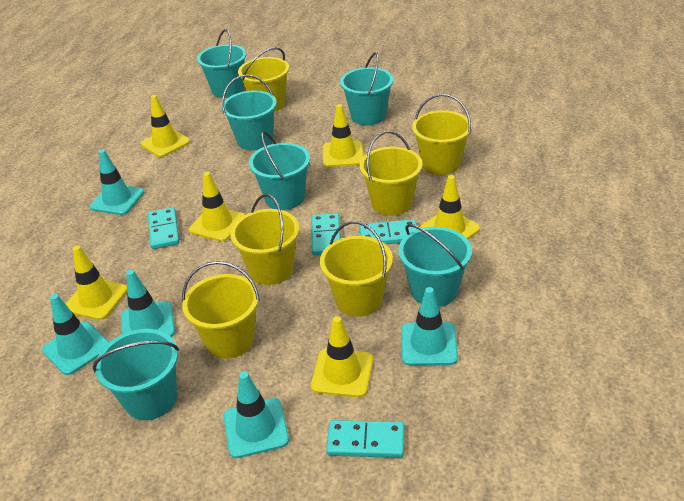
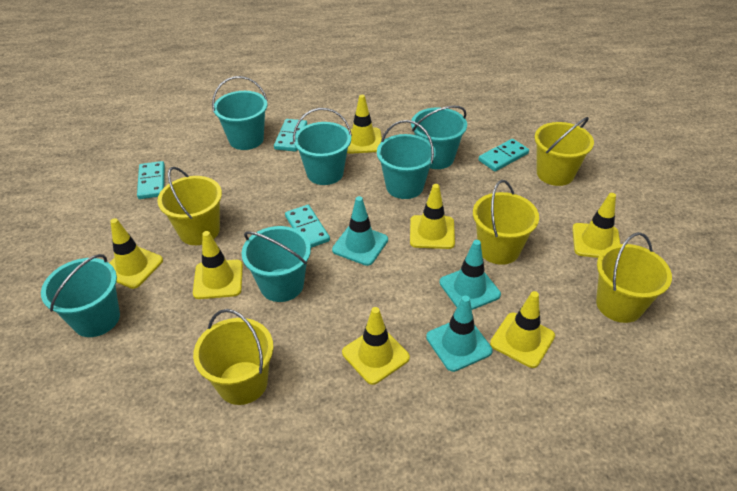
turquoise traffic cone: [42,294,109,375] [90,149,144,215] [121,270,175,337] [224,372,289,458] [401,287,458,366] = 5 -> [332,196,388,266] [426,295,493,372] [439,240,501,310] = 3
yellow bucket: [182,261,260,359] [230,194,299,285] [238,47,289,112] [320,221,393,317] [359,131,423,216] [412,94,472,175] = 6 -> [157,167,222,245] [193,309,274,405] [473,180,539,265] [534,117,594,186] [596,232,672,323] = 5
yellow traffic cone: [66,245,127,320] [141,95,190,157] [189,172,245,242] [311,316,373,398] [323,104,364,167] [420,175,480,239] = 6 -> [109,218,163,289] [193,231,243,299] [342,307,410,385] [347,95,382,154] [410,184,455,249] [490,291,555,368] [572,193,620,258] = 7

